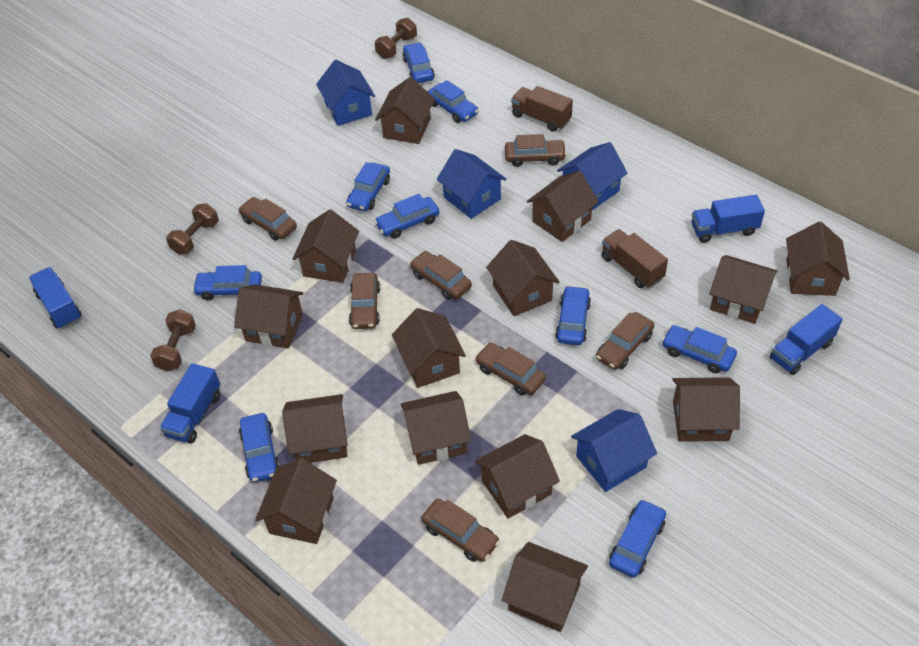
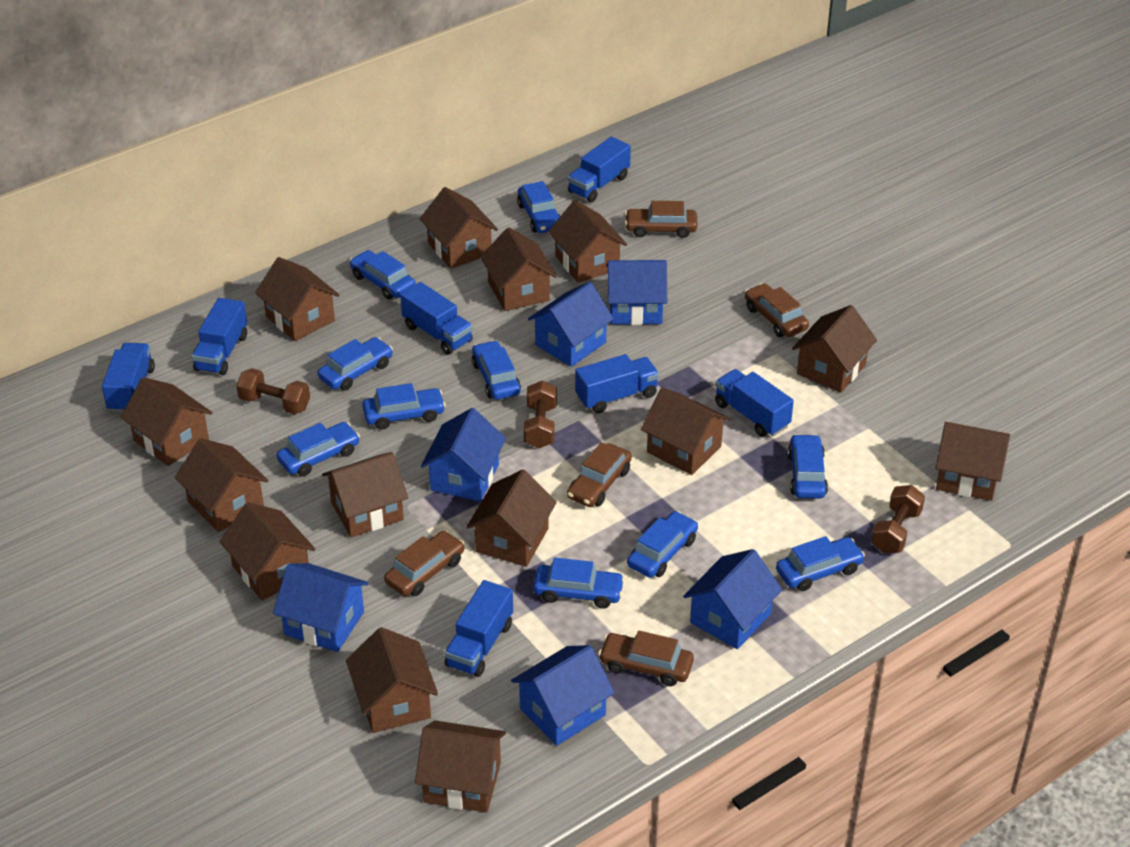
blue car: [192,265,262,300] [239,413,280,482] [346,162,390,211] [374,194,440,238] [402,42,435,83] [427,80,479,123] [555,286,591,345] [609,499,666,578] [662,325,737,373] = 9 -> [277,422,360,476] [317,337,393,391] [349,250,416,299] [362,383,446,430] [472,340,521,400] [517,181,560,233] [533,558,625,609] [627,511,698,578] [776,536,865,591] [787,434,828,498] = 10
blue house: [316,60,375,126] [437,149,507,219] [557,142,628,210] [571,409,657,492] = 4 -> [273,563,369,652] [421,408,506,501] [511,645,615,746] [528,282,614,367] [606,260,667,325] [683,549,782,649] = 6
blue truck: [29,267,81,329] [160,363,220,443] [692,195,765,243] [770,304,843,375] = 4 -> [102,343,155,412] [192,298,247,375] [400,282,473,355] [445,580,513,677] [568,137,631,202] [575,354,659,413] [715,369,794,437] = 7
brown car: [238,197,297,241] [349,273,380,329] [410,251,472,300] [421,499,500,562] [475,343,546,396] [505,134,567,167] [596,312,654,370] = 7 -> [384,531,465,596] [567,442,632,507] [598,630,694,686] [625,201,697,238] [745,283,809,337] = 5
brown truck: [511,86,573,132] [602,229,668,288] = 2 -> none = 0

